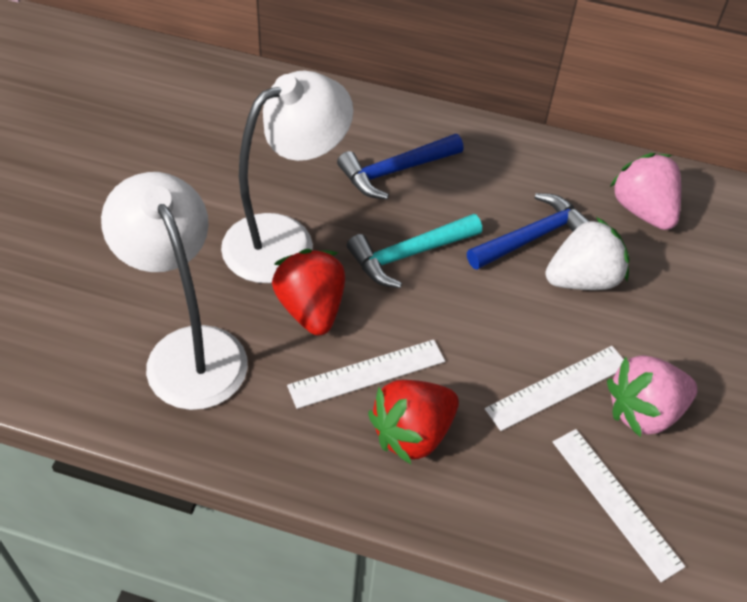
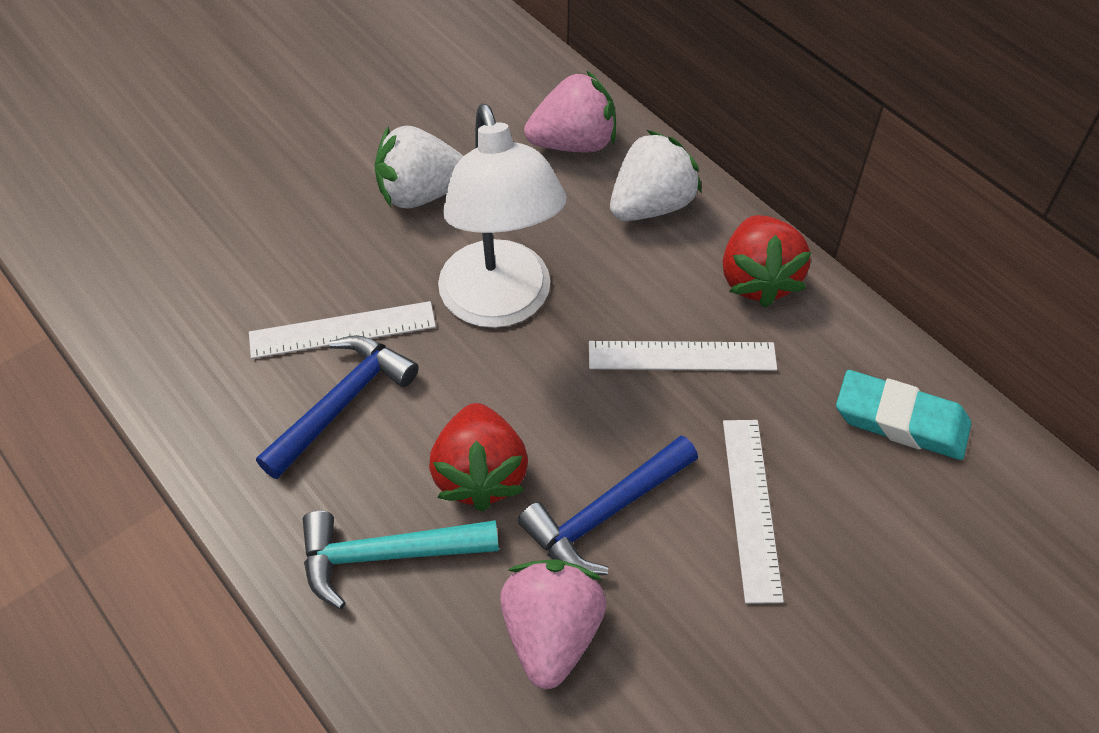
turquoise eraser: none = 0 -> [836,370,971,460] = 1
white lamp: [101,172,248,410] [221,70,353,283] = 2 -> [438,104,567,328] = 1
white strawberry: [545,217,630,290] = 1 -> [375,126,463,208] [610,130,702,221] = 2

